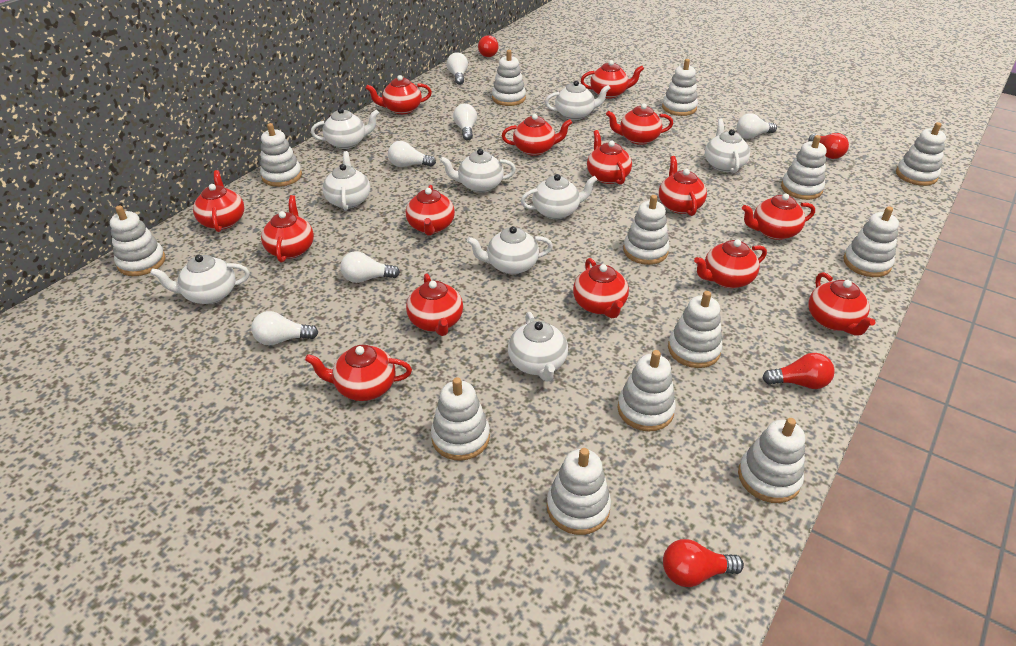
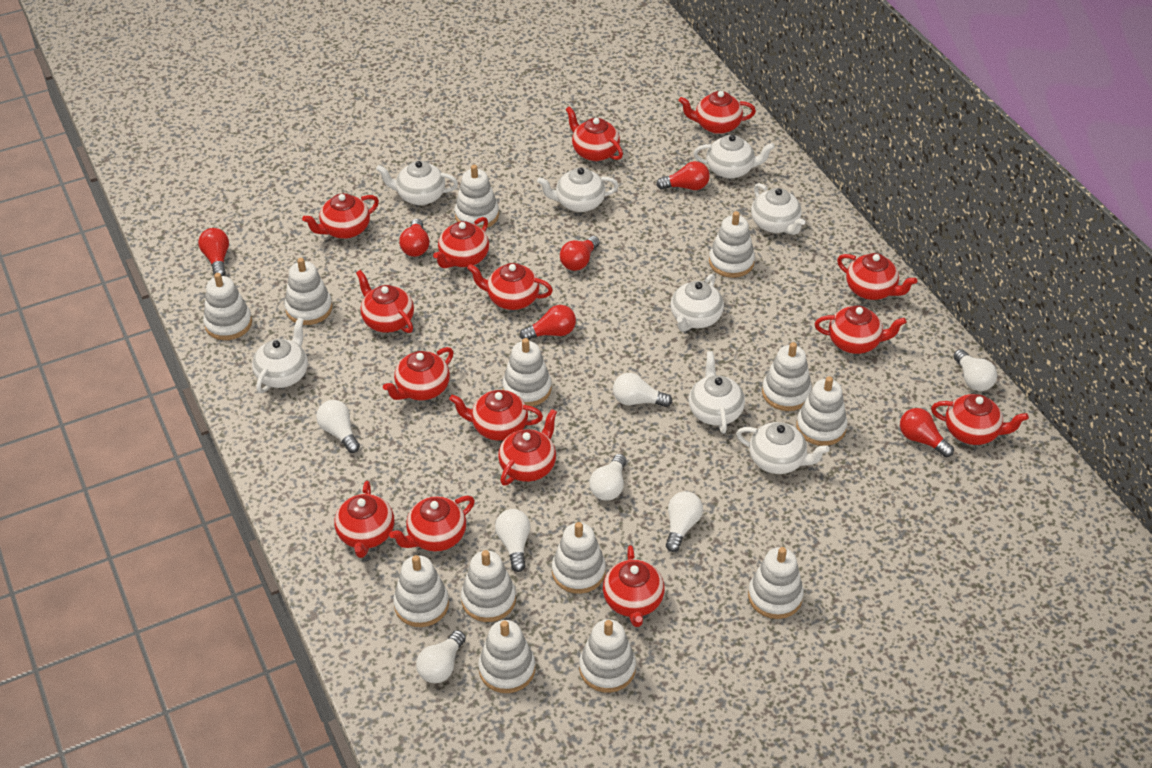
red light bulb: [478,35,499,57] [663,539,744,587] [763,353,835,389] [809,133,849,159] = 4 -> [198,228,229,276] [399,219,430,257] [520,305,576,340] [560,236,600,271] [656,161,710,190] [900,408,954,457] = 6
white light bulb: [251,311,318,346] [340,251,400,283] [388,141,436,167] [447,52,468,85] [453,103,477,141] [737,113,777,139] = 6 -> [316,400,360,453] [416,630,466,683] [495,509,530,572] [589,454,626,500] [613,373,672,407] [666,491,703,552] [954,349,997,391] = 7
white teapot: [150,255,249,304] [311,108,379,149] [323,151,370,211] [440,149,516,193] [467,226,553,274] [508,312,568,382] [521,174,598,219] [545,80,610,120] [705,119,750,173] = 9 -> [252,317,308,393] [376,161,458,205] [537,167,619,212] [671,274,724,332] [689,351,745,434] [693,135,775,179] [736,422,829,474] [751,183,805,235] = 8

